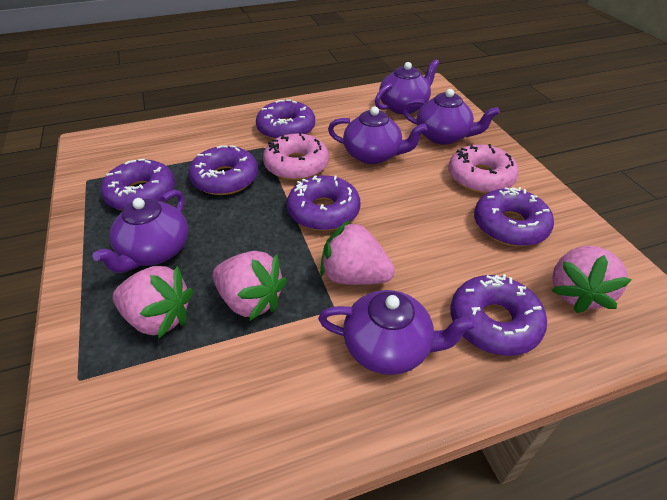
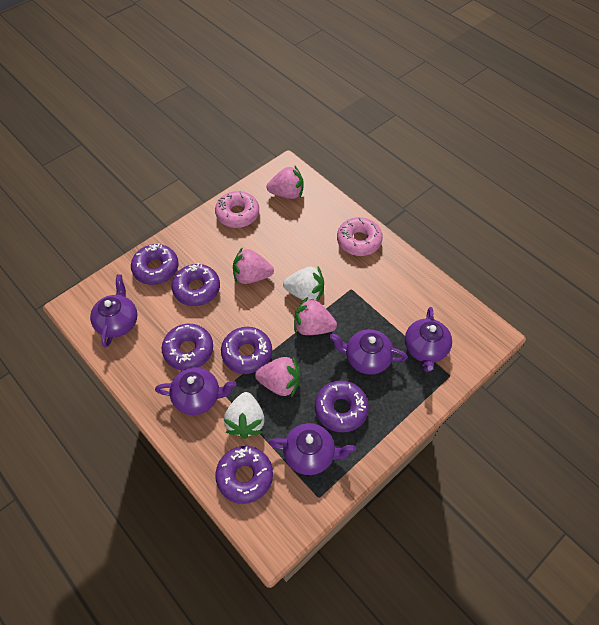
white strawberry: none = 0 -> [224,392,265,439] [283,266,324,301] = 2

